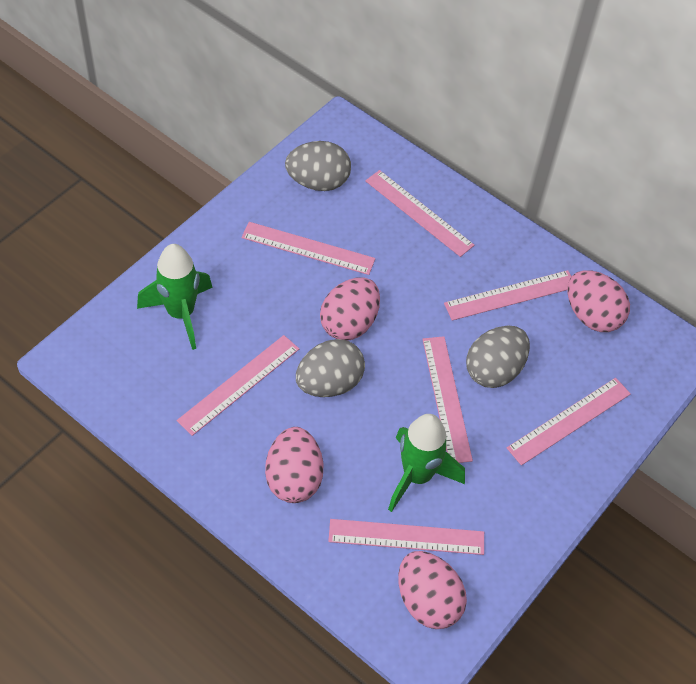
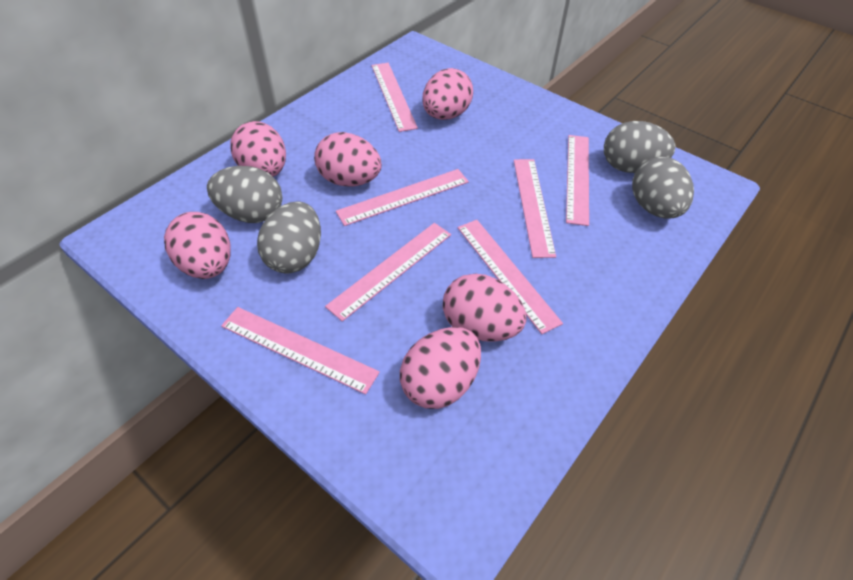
green rocket: [137,244,213,350] [388,414,465,512] = 2 -> none = 0
grey egg: [285,141,351,191] [296,339,365,397] [466,326,530,388] = 3 -> [207,166,282,223] [257,201,321,274] [604,121,675,173] [632,157,694,219] = 4
pink egg: [265,427,323,503] [320,277,380,340] [398,551,467,629] [568,270,630,332] = 4 -> [164,212,231,279] [230,121,286,177] [314,132,382,186] [400,327,481,409] [422,68,473,120] [443,274,527,342] = 6

